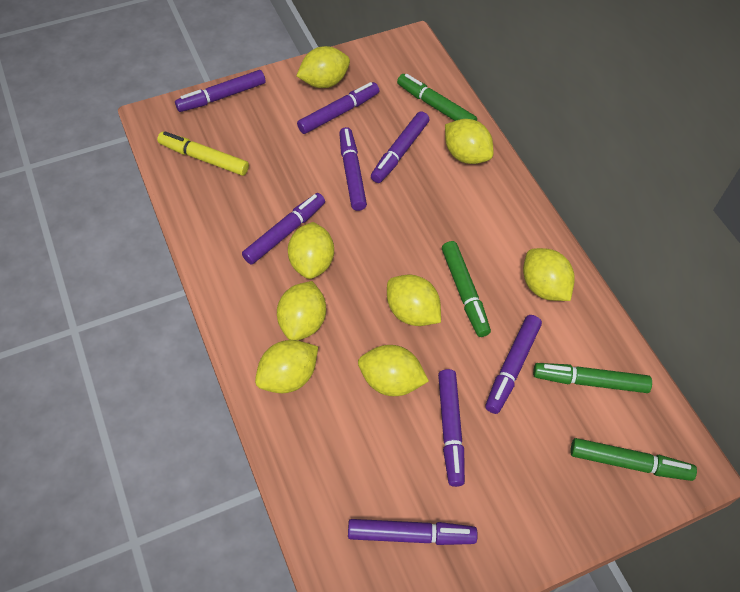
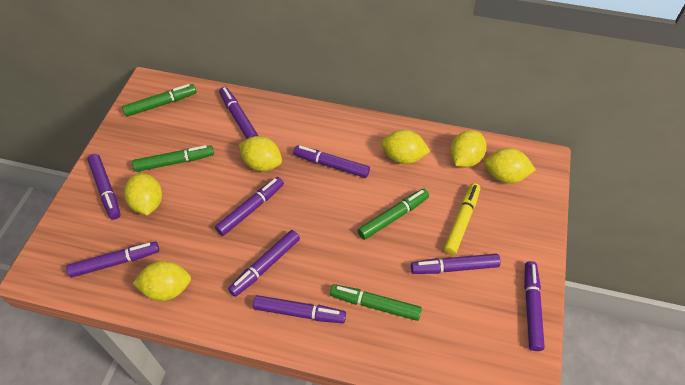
purple marker: [175,70,266,112] [242,193,325,265] [297,82,379,134] [339,127,367,211] [348,519,478,545] [371,111,429,183] [438,369,465,487] [485,315,542,414] = 8 -> [66,241,159,278] [87,154,121,220] [215,177,284,236] [219,87,258,139] [228,230,300,297] [253,295,346,323] [293,145,370,178] [411,254,501,274] [524,261,545,351] = 9
yellow lemon: [255,340,318,393] [277,281,326,340] [288,222,334,279] [296,46,350,88] [358,345,429,396] [387,275,441,326] [445,119,494,164] [523,248,575,301] = 8 -> [124,173,162,215] [132,261,191,301] [239,136,282,172] [381,130,430,164] [450,130,487,167] [484,148,536,183] = 6

